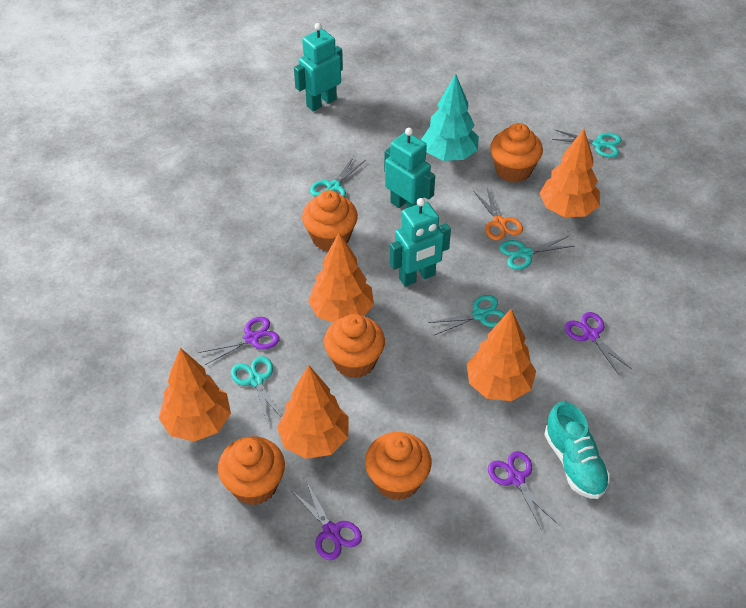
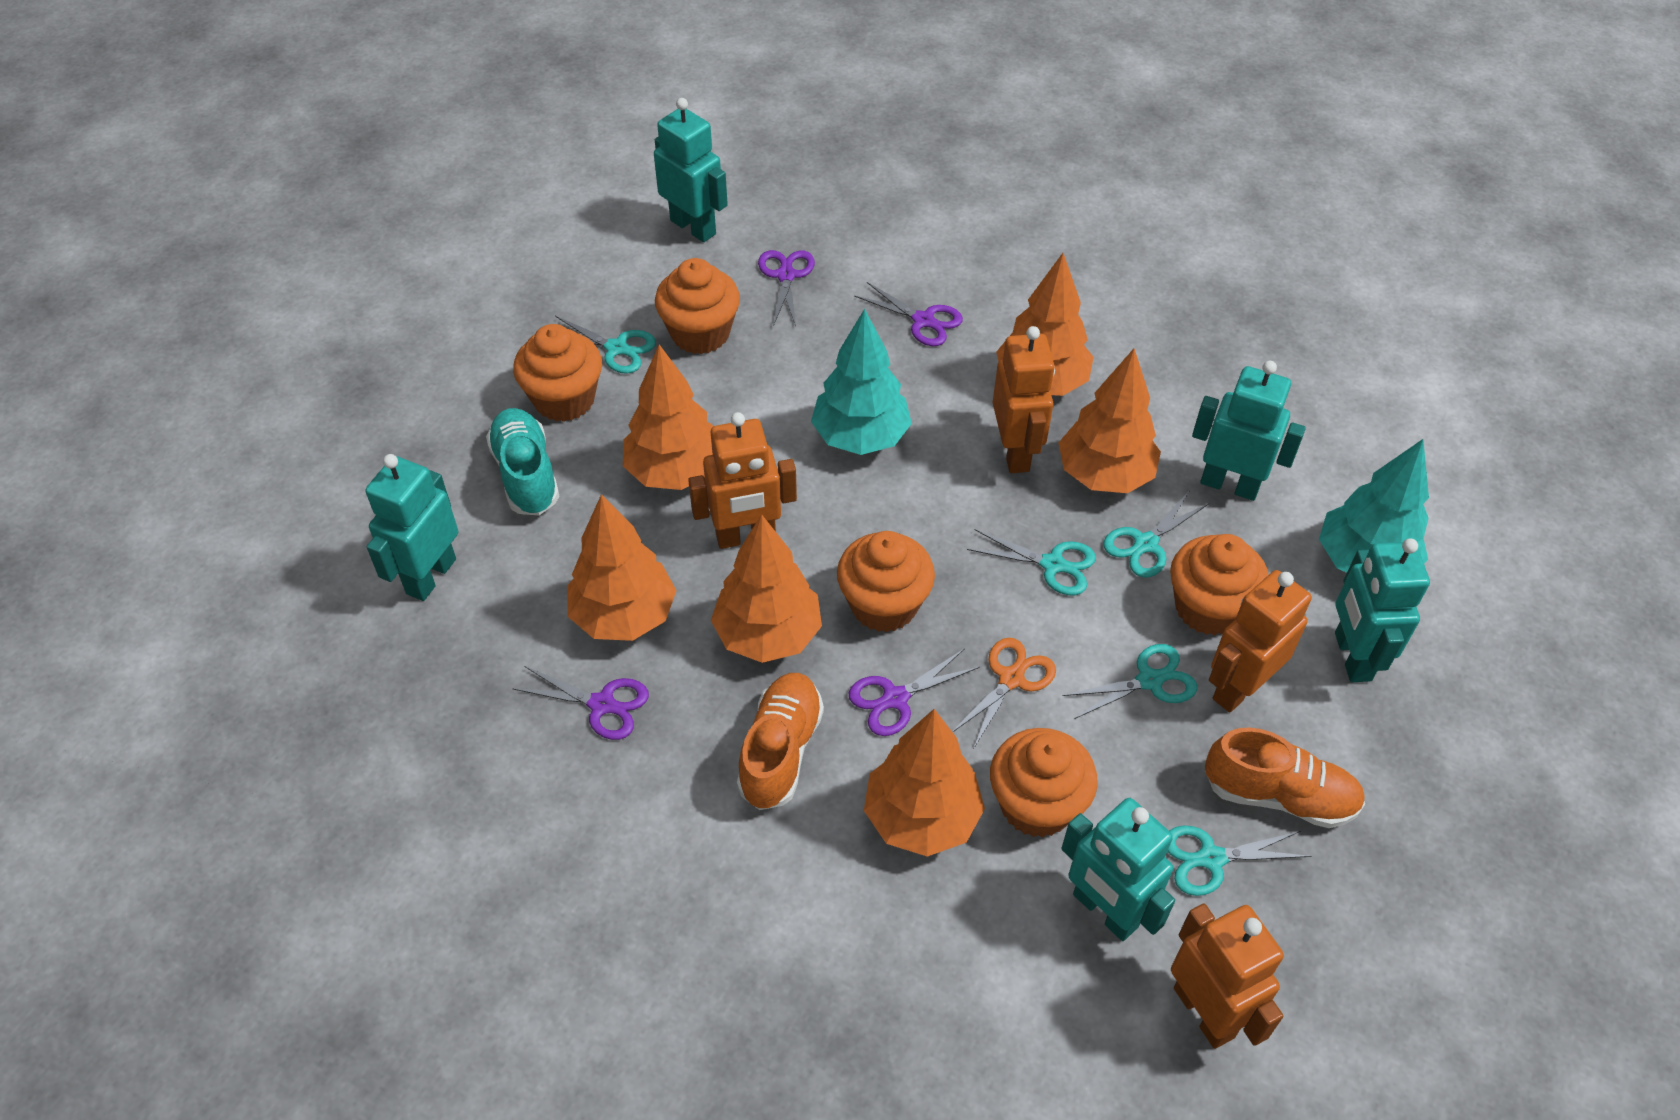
orange robot: none = 0 -> [688,412,797,549] [993,326,1055,473] [1171,904,1284,1049] [1209,570,1312,712] = 4
orange shoe: none = 0 -> [737,673,824,810] [1205,728,1365,828] = 2
orange tree: [159,348,231,442] [277,365,349,459] [308,233,374,323] [467,308,536,401] [540,129,600,217] = 5 -> [567,494,677,641] [623,344,713,490] [711,514,822,663] [864,709,985,857] [996,253,1094,396] [1059,349,1161,493] = 6
turquoise robot: [294,23,343,111] [384,128,435,208] [390,198,451,287] = 3 -> [365,454,458,601] [654,98,728,242] [1061,798,1175,941] [1192,361,1306,501] [1335,538,1430,682] = 5
turquoise tree: [421,73,479,161] = 1 -> [811,309,912,455] [1319,439,1429,573] = 2

